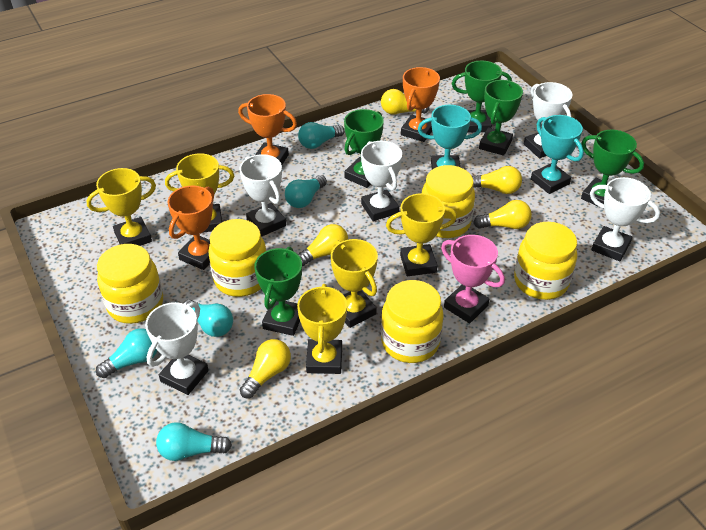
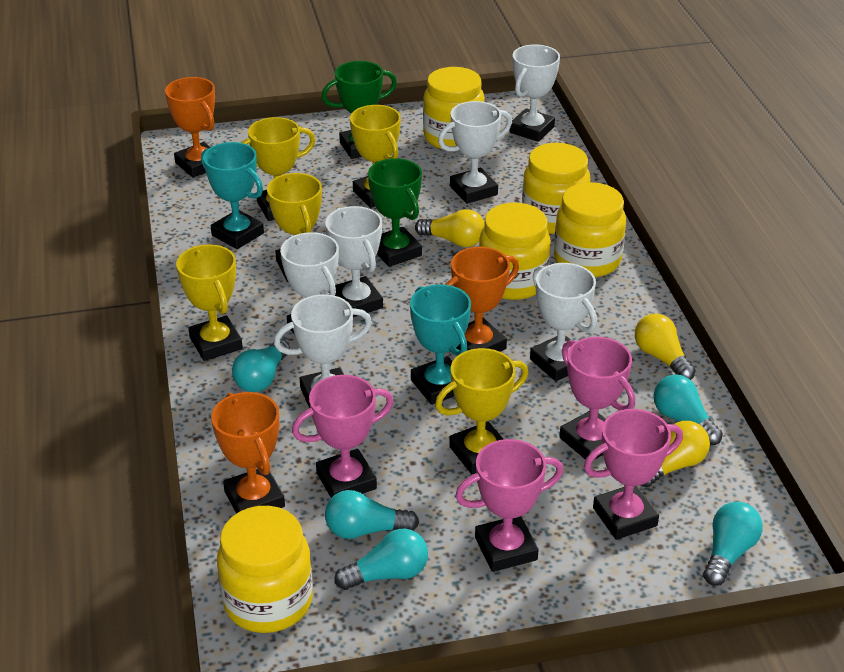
green trophy: [254,247,302,336] [344,109,384,188] [452,61,512,133] [479,80,523,156] [581,130,644,209] = 5 -> [322,61,397,159] [368,158,422,267] = 2
pink trophy: [441,235,505,323] = 1 -> [292,375,394,498] [455,439,563,572] [559,337,635,460] [584,409,683,540] = 4
white trophy: [145,302,209,395] [239,154,286,237] [361,141,402,221] [524,82,572,158] [590,177,660,261] = 5 -> [274,294,372,408] [280,232,339,335] [325,206,383,317] [438,101,512,204] [509,45,560,142] [530,263,597,381] = 6
yellow light bulb: [240,339,291,398] [298,224,348,266] [381,89,430,115] [471,166,522,194] [473,200,532,229] = 5 -> [415,209,484,247] [635,313,696,380] [640,421,710,487] = 3

